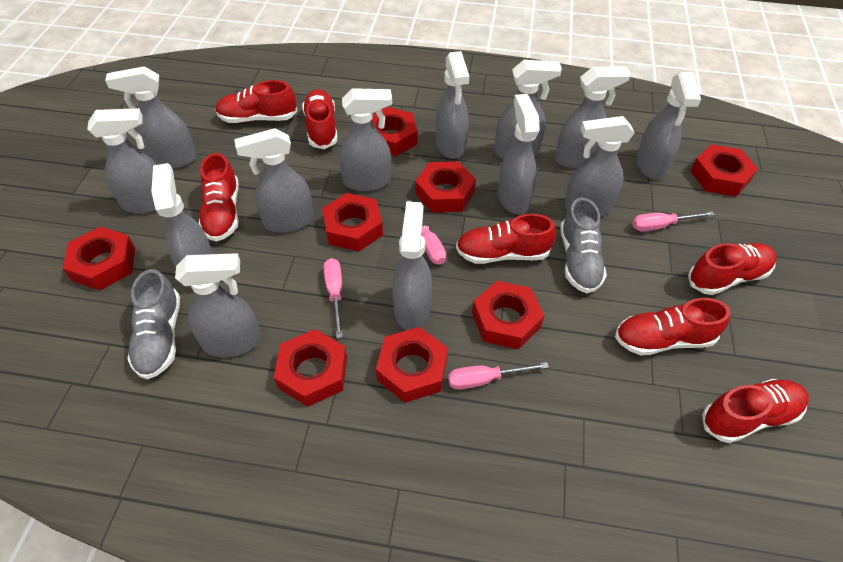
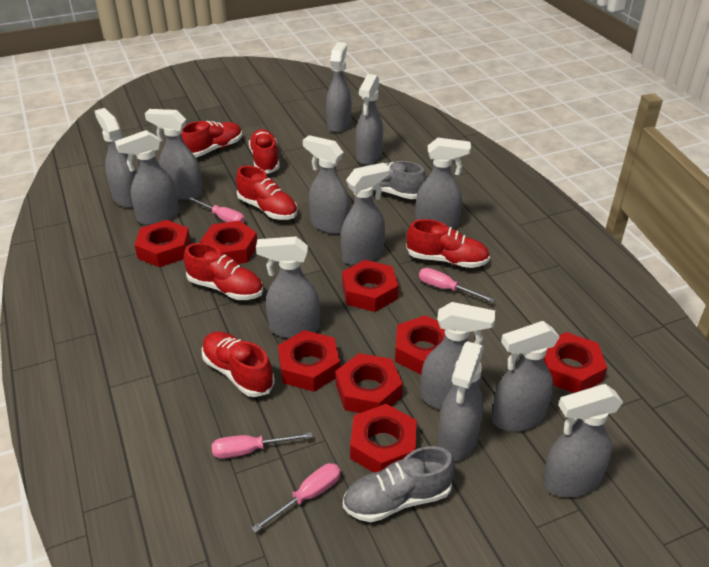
red shoe: [199,153,239,242] [215,80,297,123] [302,89,338,149] [456,214,556,264] [615,298,731,355] [688,243,777,295] [702,379,809,443] = 7 -> [181,121,242,157] [184,243,263,300] [202,331,275,397] [236,166,298,220] [249,129,280,174] [406,219,490,268] = 6

